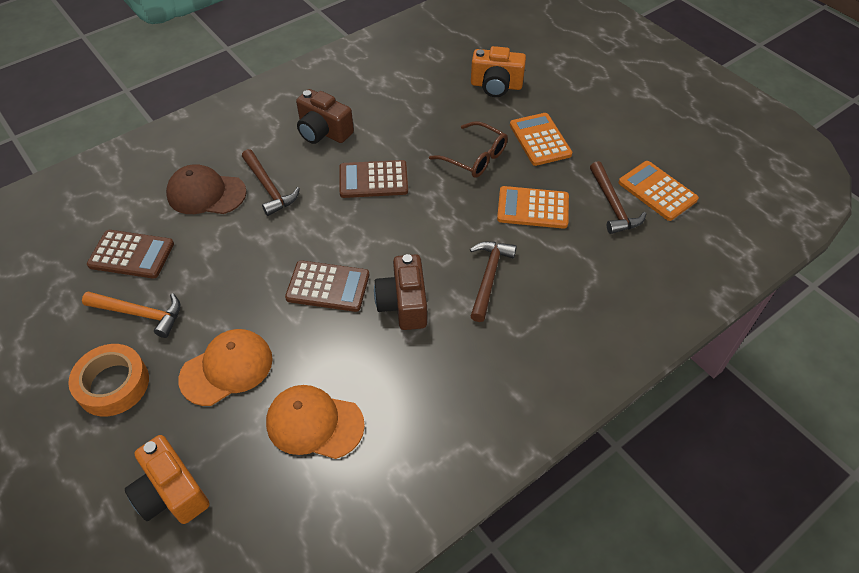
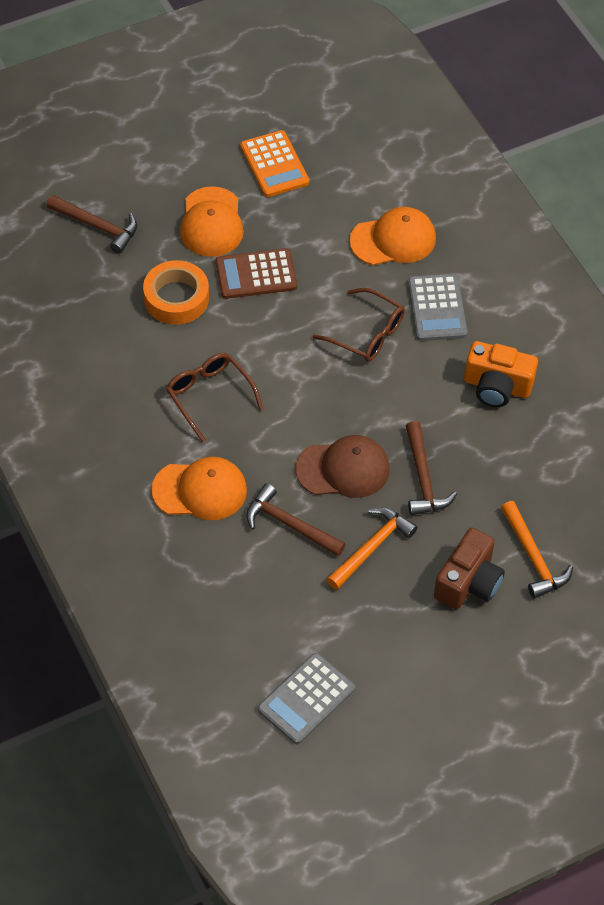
brown calculator: [87,230,174,278] [285,260,369,312] [340,160,408,198] = 3 -> [215,248,297,299] = 1
brown camera: [296,89,354,144] [374,254,427,330] = 2 -> [434,528,505,610] = 1
brown glasses: [429,121,508,178] = 1 -> [166,353,263,442] [313,288,405,362] = 2
grey calculator: none = 0 -> [258,653,355,744] [408,274,467,341] = 2
orange calculator: [497,186,569,229] [510,113,572,166] [618,161,699,221] = 3 -> [240,130,309,197] = 1
orange camera: [125,435,210,524] [471,46,526,97] = 2 -> [464,341,538,407] = 1
orange cap: [178,329,273,406] [266,385,365,459] = 2 -> [151,457,247,520] [180,186,244,257] [349,207,436,266] = 3
orange hammer: [82,292,180,338] = 1 -> [327,507,417,590] [501,501,573,599] = 2

